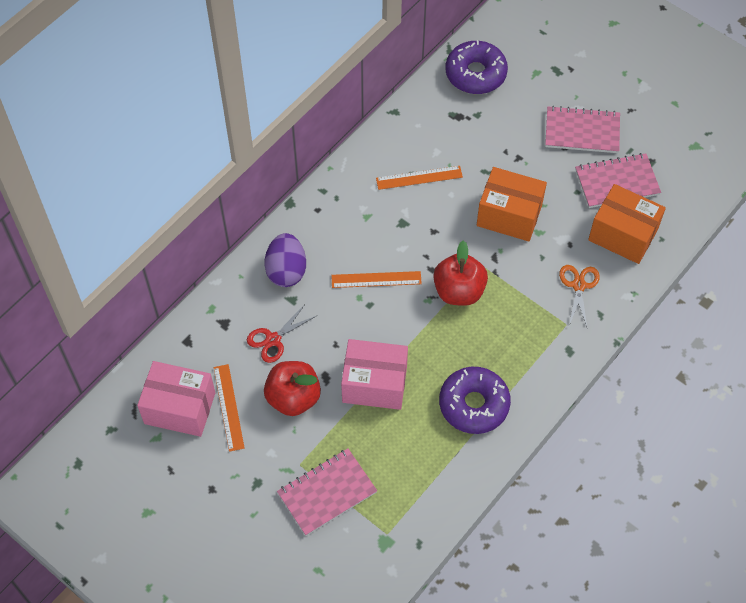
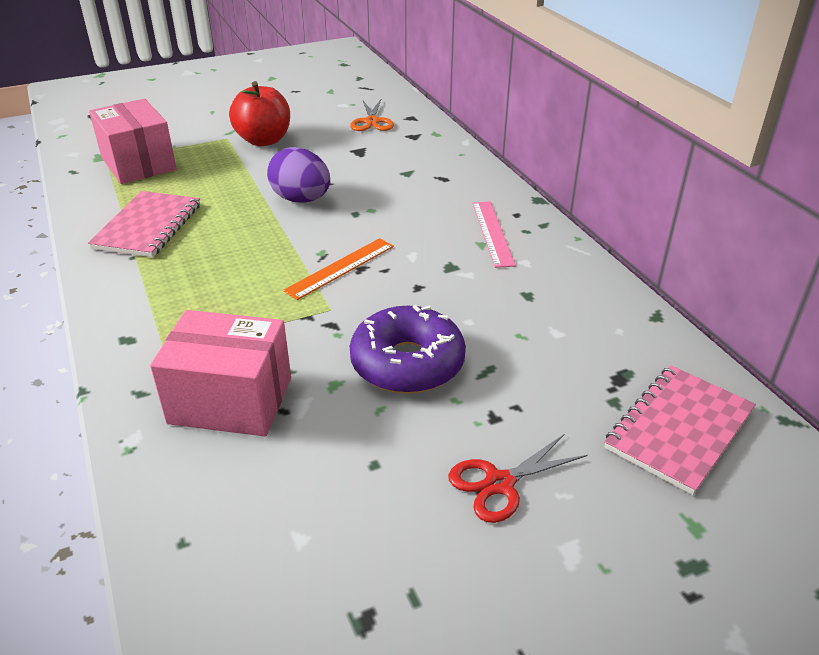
orange box: [477,167,547,241] [588,184,666,264] = 2 -> none = 0
orange ruler: [214,364,245,452] [331,271,422,288] [376,166,463,190] = 3 -> [283,238,394,300] = 1
pink notebook: [277,448,377,536] [545,106,620,153] [575,153,661,208] = 3 -> [88,191,200,257] [604,365,756,495] = 2
pink ruler: none = 0 -> [472,201,516,268] = 1
purple donut: [439,367,511,434] [445,40,508,94] = 2 -> [350,305,466,394] = 1
red apple: [264,361,321,416] [433,240,488,306] = 2 -> [229,81,290,146] = 1

